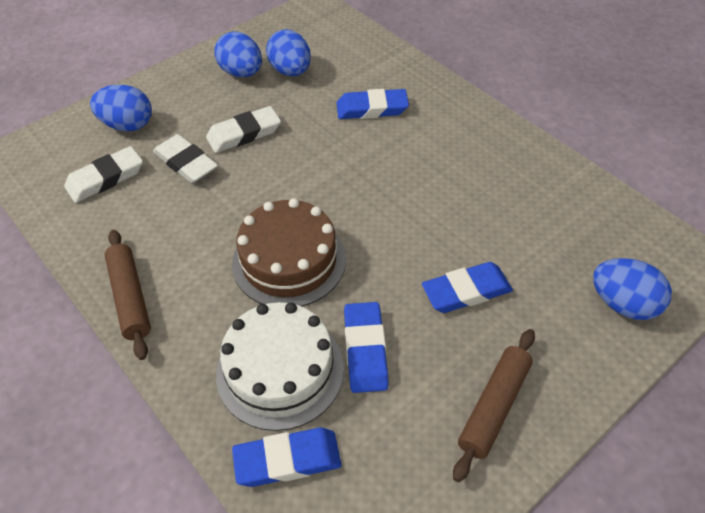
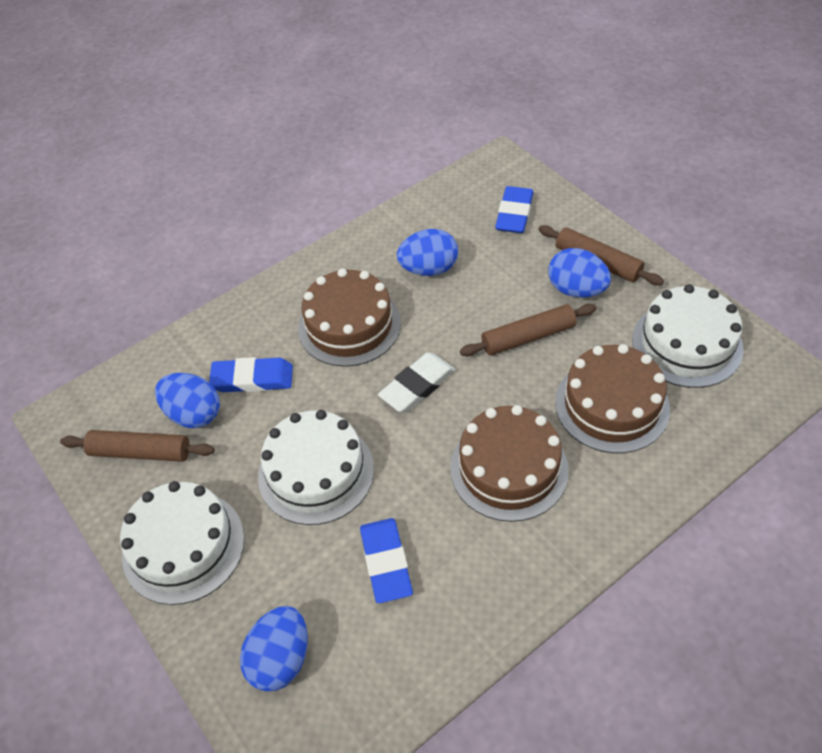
blue eraser: [232,428,342,487] [337,89,409,119] [344,302,389,393] [422,262,513,313] = 4 -> [209,357,293,392] [360,518,413,603] [495,186,534,233] = 3
brown cake: [232,198,346,307] = 1 -> [298,268,401,367] [450,405,569,522] [555,344,670,453] = 3
brown rolling pin: [105,230,151,360] [453,329,535,482] = 2 -> [60,430,214,462] [460,304,596,356] [538,225,664,286] = 3
white cake: [216,302,344,431] = 1 -> [120,481,245,605] [258,410,374,525] [632,284,744,388] = 3
white eraser: [64,146,143,203] [153,134,218,183] [206,106,281,153] = 3 -> [378,352,455,413] = 1

